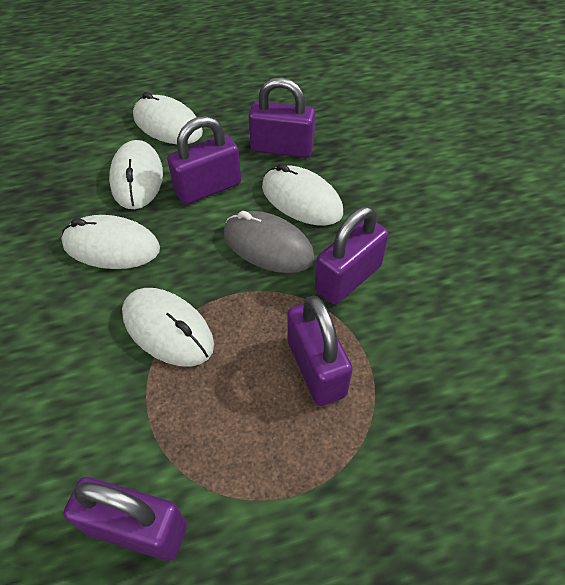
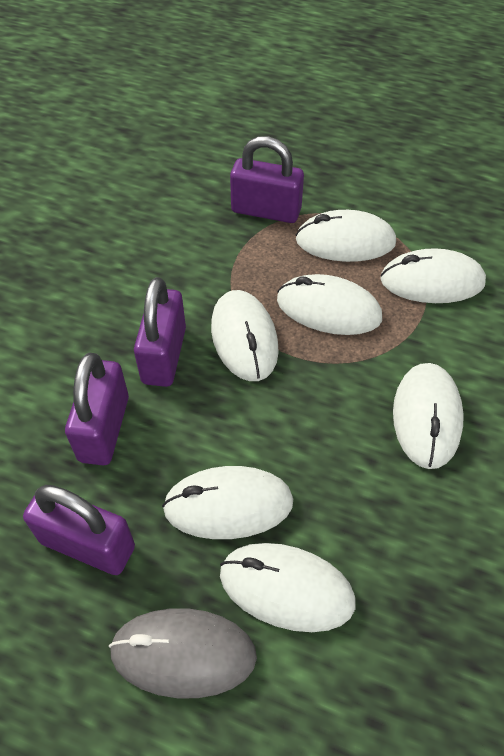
purple padlock: [63,477,187,561] [167,116,241,205] [249,77,315,158] [288,296,353,406] [315,206,389,304] = 5 -> [23,485,135,575] [65,353,129,466] [134,277,186,387] [230,136,304,223] = 4
white mouse: [61,215,160,269] [109,140,163,209] [122,288,214,367] [133,92,203,144] [262,163,343,226] = 5 -> [162,466,293,539] [211,290,279,381] [220,543,355,632] [277,274,382,335] [296,210,396,262] [380,248,486,303] [393,363,464,469] = 7

